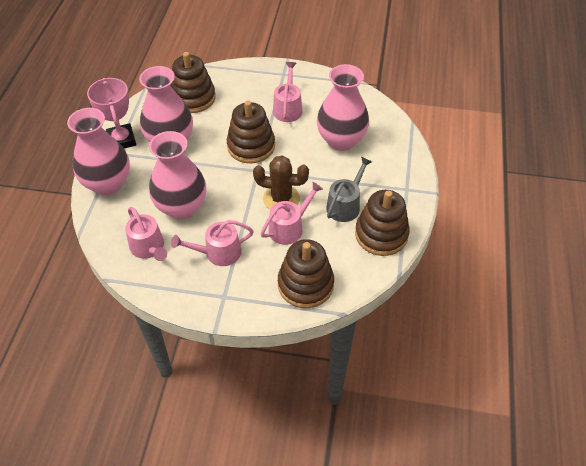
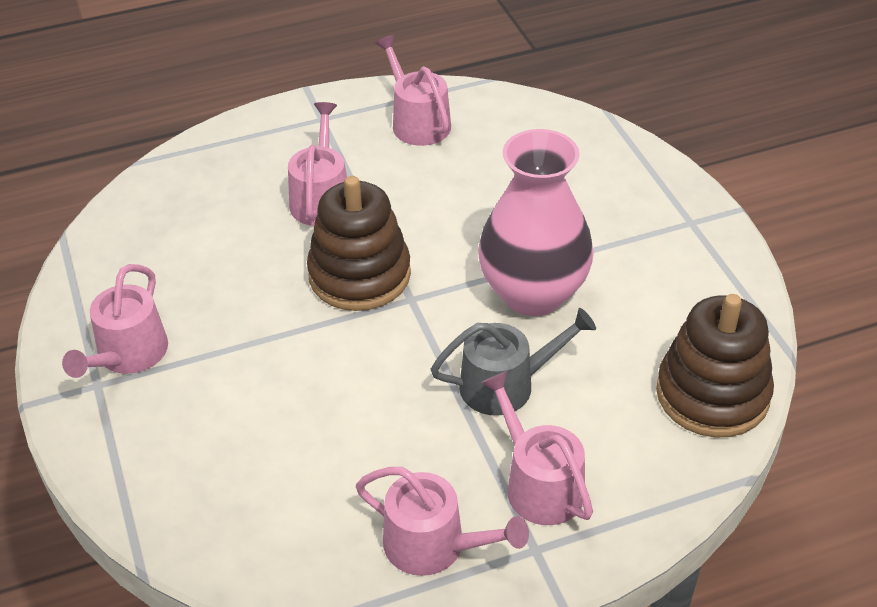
brown cactus: [253,155,309,210] = 1 -> none = 0
brown stacking toy: [171,52,216,113] [227,100,275,163] [278,239,334,308] [355,190,410,256] = 4 -> [307,176,411,311] [656,294,774,437] = 2
pink trophy: [87,78,136,148] = 1 -> none = 0
pink vase: [67,108,130,195] [139,66,193,142] [149,131,206,219] [317,64,369,151] = 4 -> [478,129,594,316] = 1
pink watering can: [125,207,167,261] [171,220,254,266] [260,182,323,245] [273,62,302,122] = 4 -> [62,264,168,378] [288,102,347,226] [356,467,529,576] [375,35,451,146] [481,371,593,525] = 5

